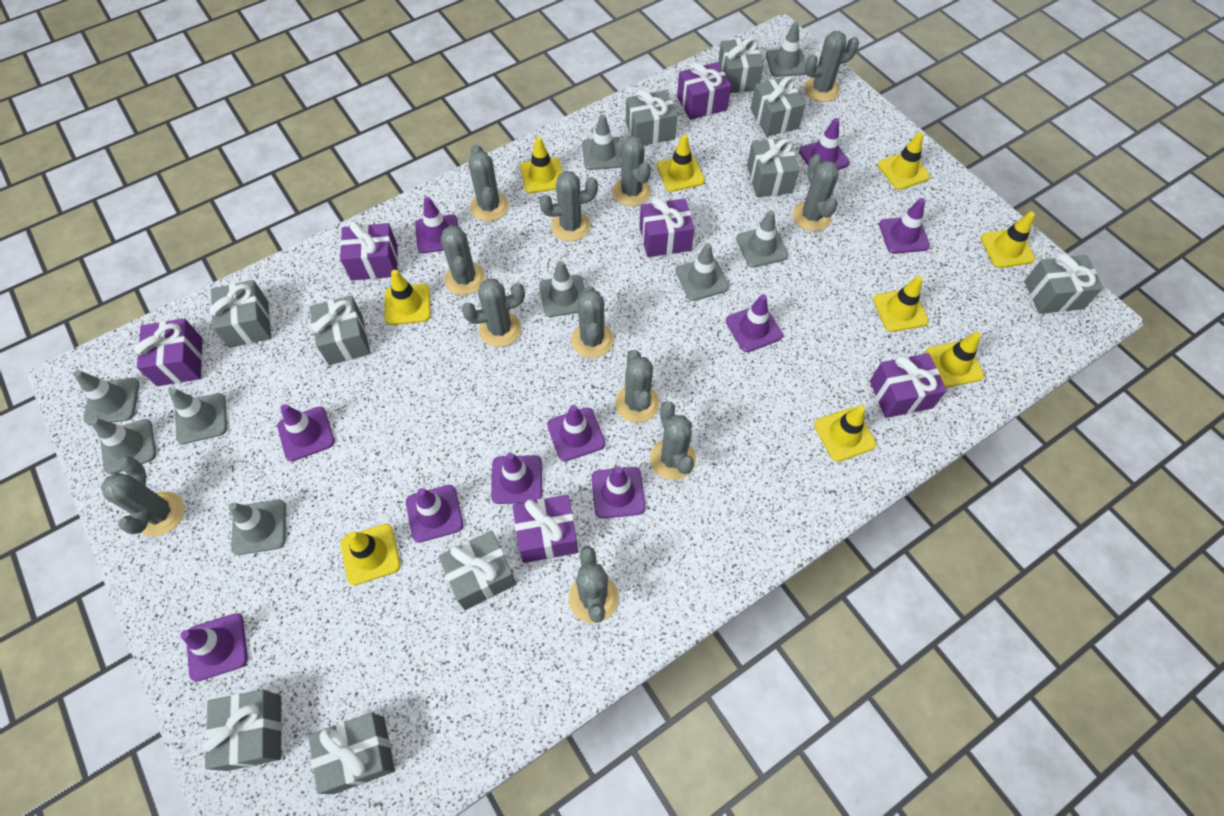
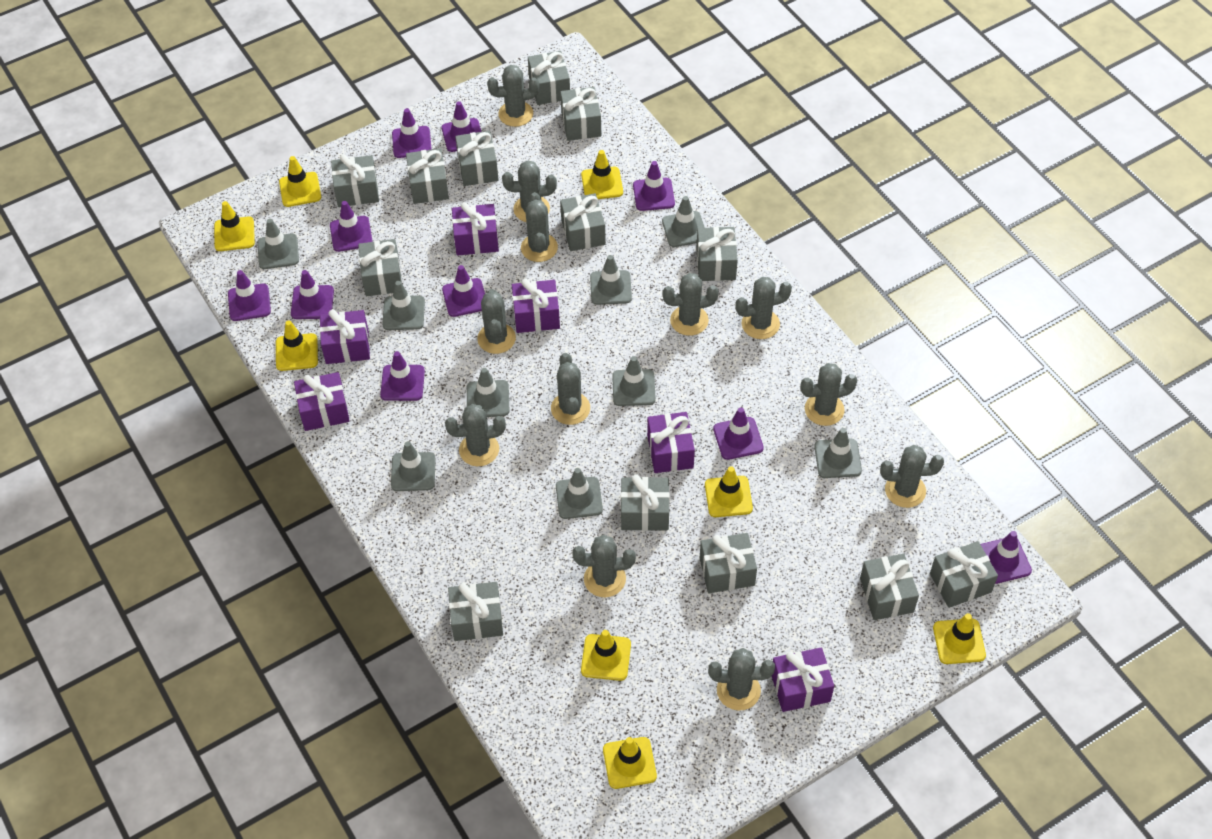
grey gift: [202,690,282,771] [210,280,271,348] [308,712,395,794] [309,295,371,365] [438,530,516,610] [626,89,677,146] [718,37,764,93] [747,138,799,197] [750,76,806,137] [1024,254,1103,314] = 10 -> [331,154,379,207] [358,239,402,296] [406,148,449,204] [448,582,503,641] [455,131,499,186] [528,51,570,105] [560,87,601,141] [560,193,606,251] [621,474,670,531] [696,227,738,281] [700,533,757,593] [860,554,919,620] [930,541,998,608] = 13
yellow traffic cone: [341,524,401,586] [385,270,431,325] [520,137,563,194] [657,134,705,192] [814,405,876,462] [873,276,929,332] [878,132,930,190] [925,331,984,387] [981,212,1035,268] = 9 -> [214,201,255,251] [276,320,318,371] [279,156,321,207] [581,150,623,199] [581,630,631,681] [603,737,657,789] [705,466,753,517] [933,613,986,664] = 8

